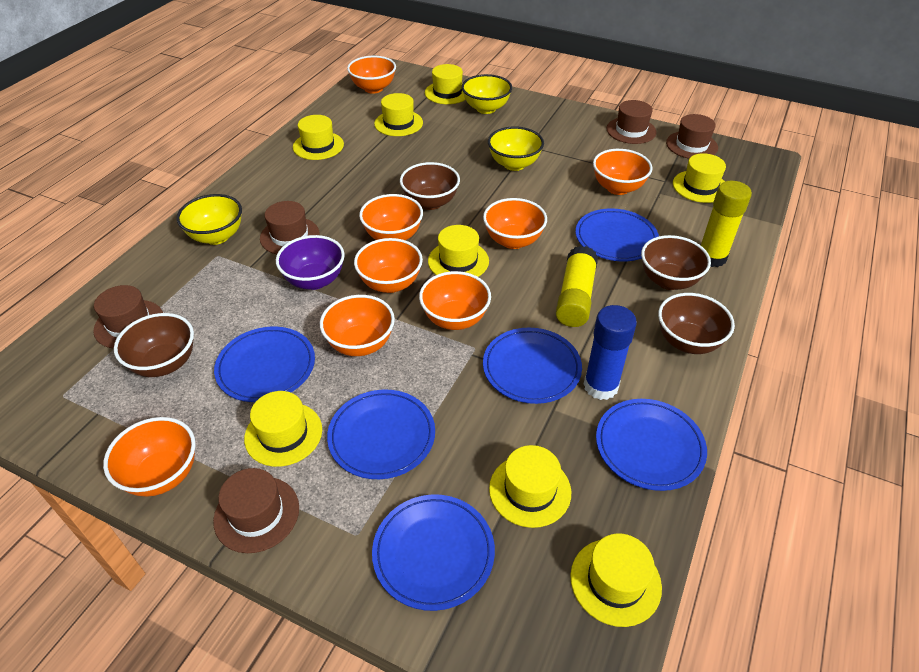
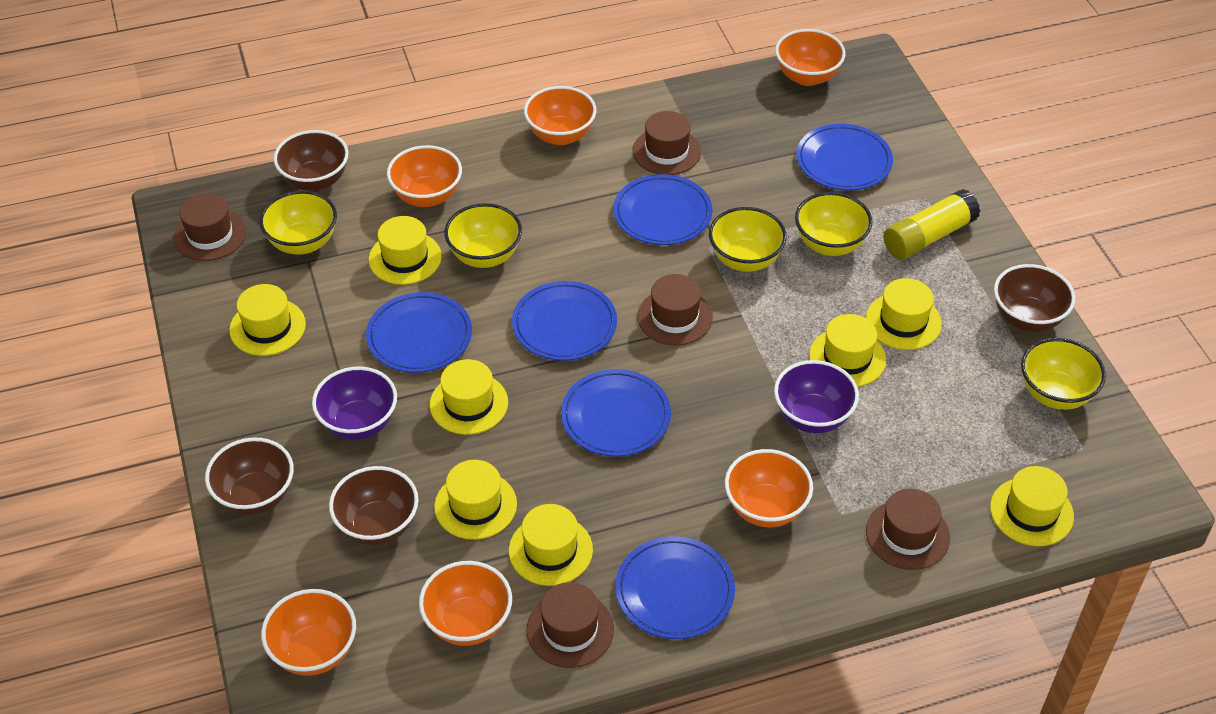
blue glue stick: [584,305,637,400] = 1 -> none = 0
orange bowl: [103,417,196,497] [320,295,395,356] [347,56,396,94] [354,238,423,293] [359,194,423,240] [419,271,491,330] [483,198,547,249] [593,149,652,195] = 8 -> [261,589,356,676] [387,145,462,207] [419,561,512,646] [524,86,596,145] [725,449,813,527] [775,29,846,86] = 6
purple bowl: [276,235,345,290] = 1 -> [312,367,397,440] [774,360,859,433] = 2
yellow bowl: [176,194,242,245] [461,74,512,114] [488,127,544,171] = 3 -> [259,190,337,255] [444,203,522,268] [709,207,787,272] [795,192,872,256] [1021,338,1106,410] = 5
yellow glue stick: [556,246,598,327] [701,181,752,267] = 2 -> [884,189,980,260] = 1

